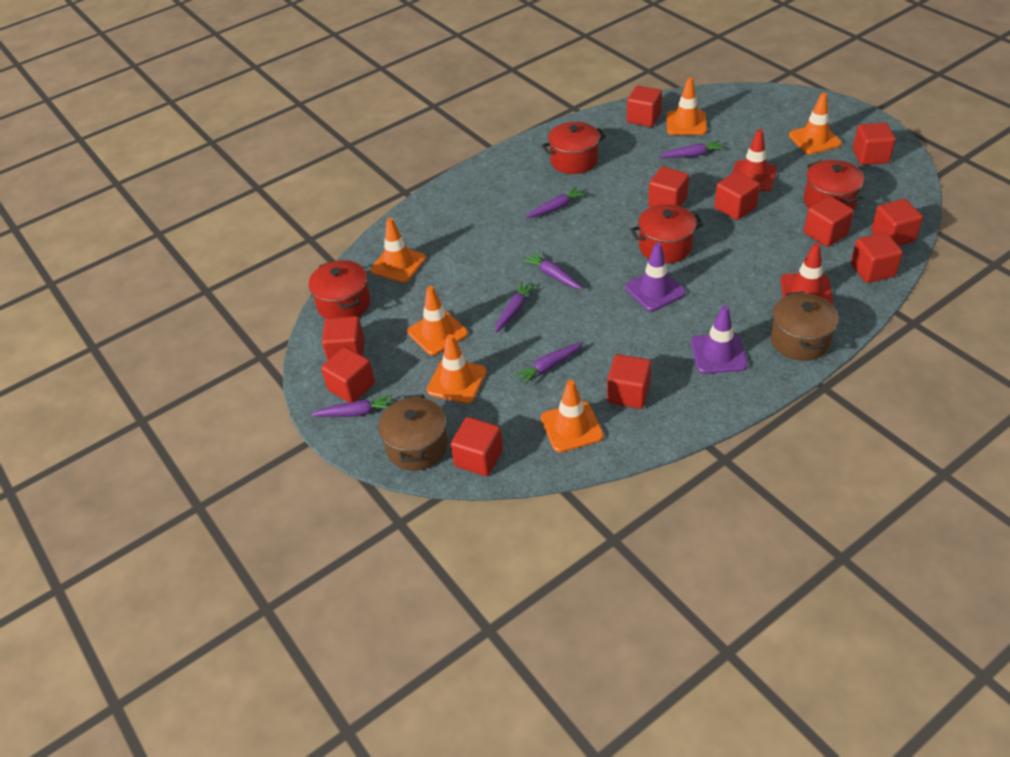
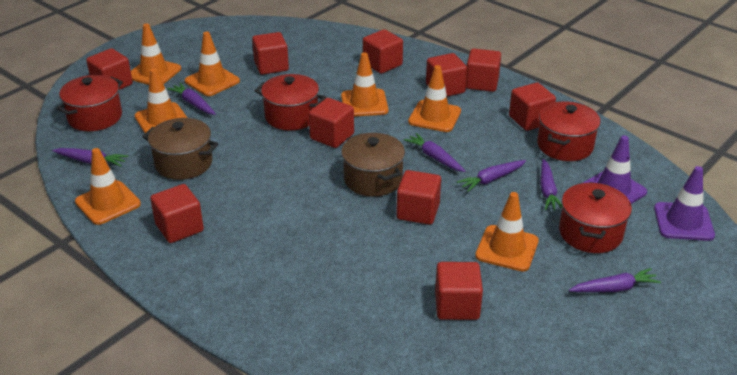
orange traffic cone: [370,218,426,283] [407,286,468,355] [427,334,487,404] [541,380,604,452] [666,77,707,135] [789,93,842,154] = 6 -> [75,148,141,225] [131,23,181,85] [135,68,187,133] [185,32,240,96] [341,53,388,117] [408,65,461,132] [475,192,539,271] = 7
red cube: [321,347,375,403] [322,316,365,361] [451,417,503,476] [607,354,651,409] [627,86,662,127] [648,167,689,207] [714,171,760,220] [804,196,854,247] [851,232,903,283] [853,122,896,165] [871,199,923,246] = 11 -> [86,48,133,90] [150,184,204,243] [252,32,289,75] [309,98,354,148] [363,29,403,74] [396,170,441,225] [426,53,467,97] [435,262,483,320] [466,49,501,92] [509,82,556,131] = 10
red traffic cone: [732,129,777,191] [781,243,833,305] = 2 -> none = 0

